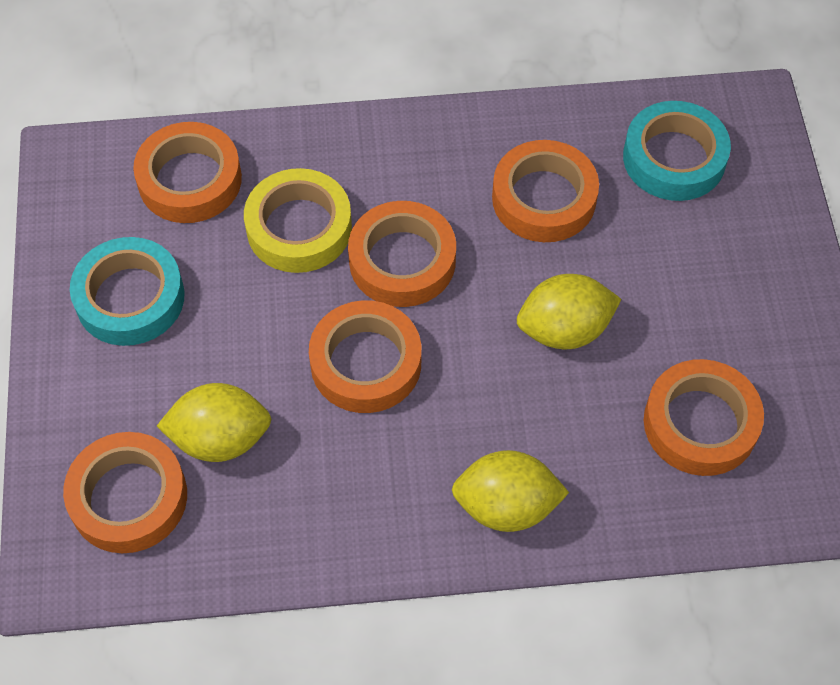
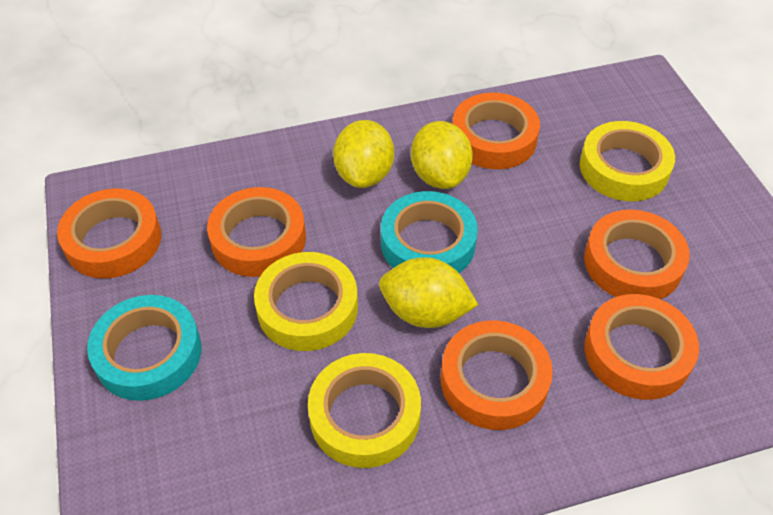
yellow tape: [244,168,352,273] = 1 -> [254,252,358,351] [308,353,421,468] [580,121,675,201] = 3

